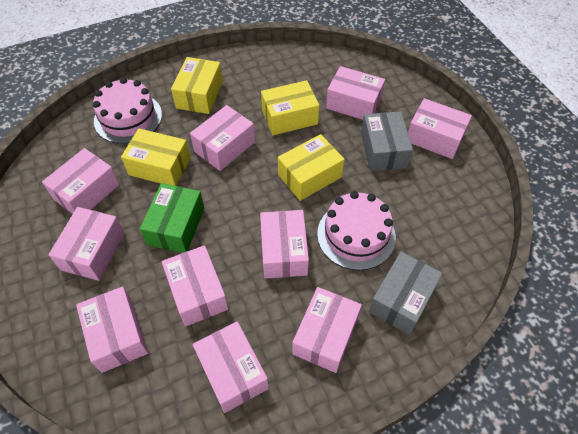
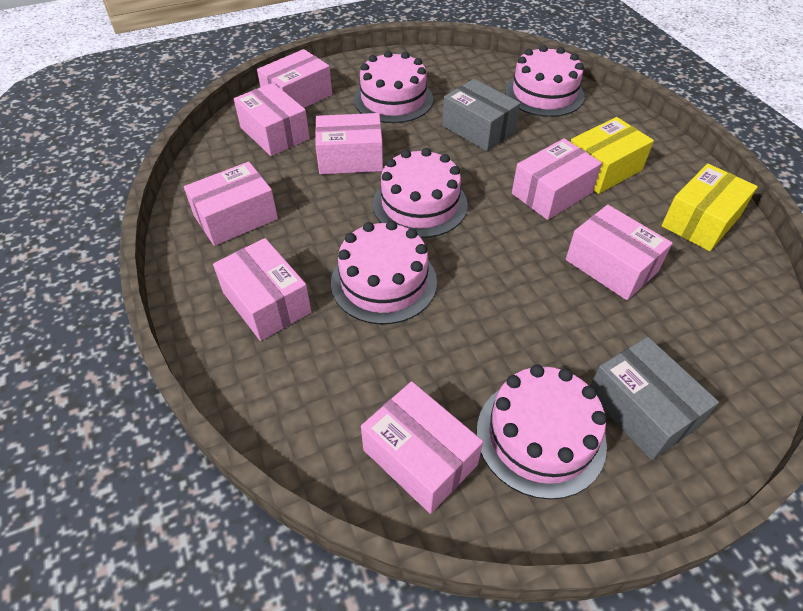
green box: [140,183,204,253] = 1 -> none = 0
pink box: [42,148,119,214] [48,207,124,281] [76,286,148,373] [162,245,228,326] [190,105,255,171] [193,321,269,413] [260,210,309,279] [292,287,362,373] [326,66,385,120] [408,98,472,159] = 10 -> [184,162,278,246] [213,238,311,341] [234,83,310,156] [257,49,332,108] [315,113,383,174] [361,381,483,514] [512,138,602,220] [566,205,672,300] = 8
pink cake: [93,78,162,144] [317,191,396,270] = 2 -> [331,220,437,324] [354,51,433,123] [373,148,468,238] [477,365,607,499] [505,45,585,117] = 5
yellow box: [121,128,191,186] [171,57,223,114] [261,80,319,135] [278,134,344,201] = 4 -> [571,117,654,194] [661,163,758,251] = 2

